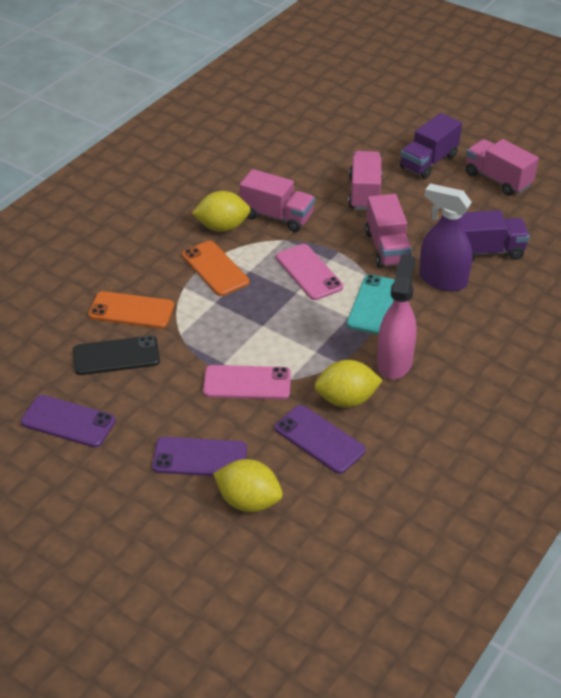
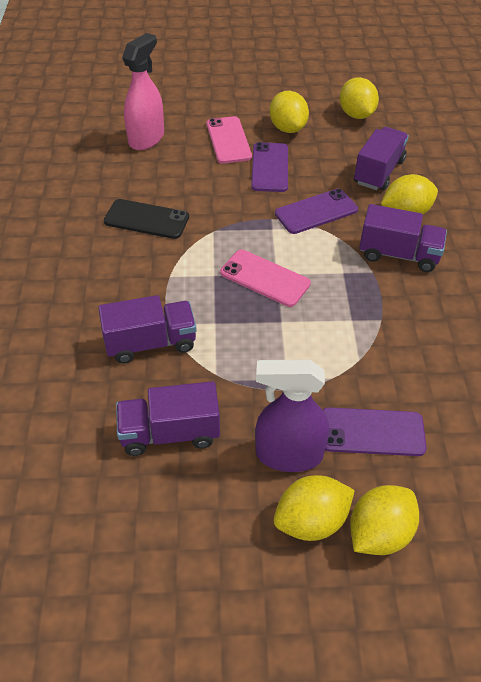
orange phone: [88,291,174,328] [182,241,249,296] = 2 -> none = 0
pink truck: [240,169,315,232] [348,151,382,210] [365,194,412,268] [466,139,539,196] = 4 -> none = 0
purple truck: [400,113,462,179] [461,210,530,261] = 2 -> [98,295,196,364] [116,381,220,456] [354,127,409,191] [359,204,447,272] = 4
turquoise phone: [347,274,395,334] = 1 -> none = 0
yellow lemon: [192,191,251,232] [213,459,283,512] [314,360,383,408] = 3 -> [270,91,309,133] [274,475,355,541] [339,77,379,119] [350,485,419,555] [381,174,438,214] = 5

